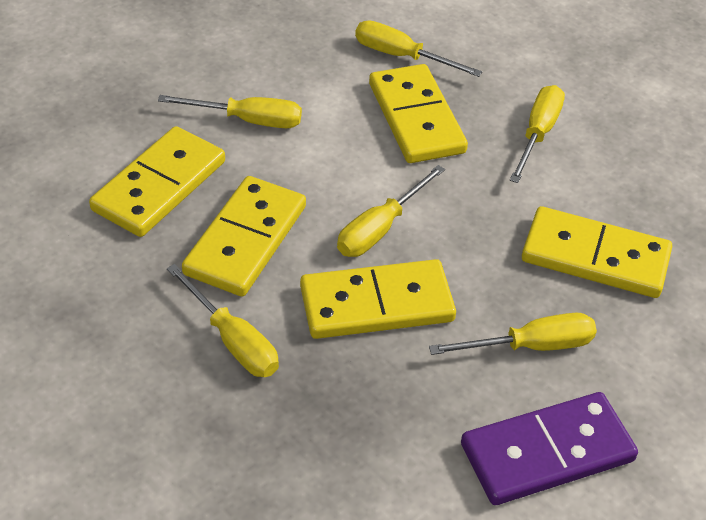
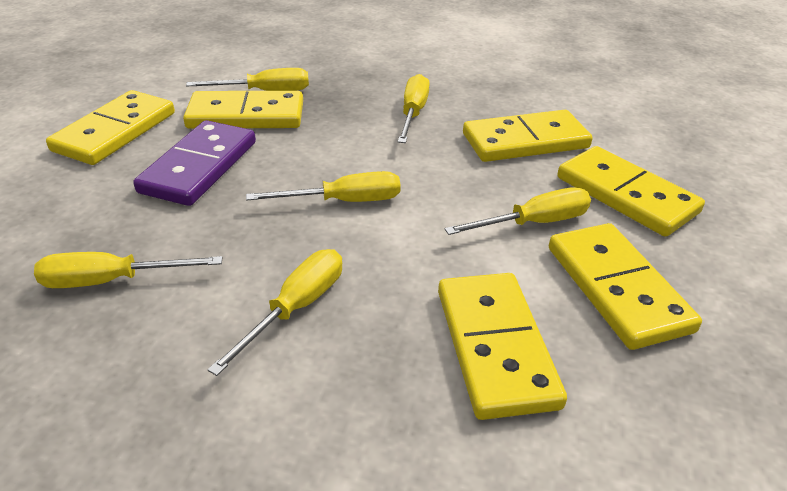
yellow domino: [89,126,225,237] [182,176,306,297] [300,259,456,339] [369,64,468,163] [522,206,672,298] = 5 -> [46,90,175,165] [183,91,303,129] [438,273,567,420] [463,110,593,162] [549,223,702,350] [557,146,705,237] = 6

